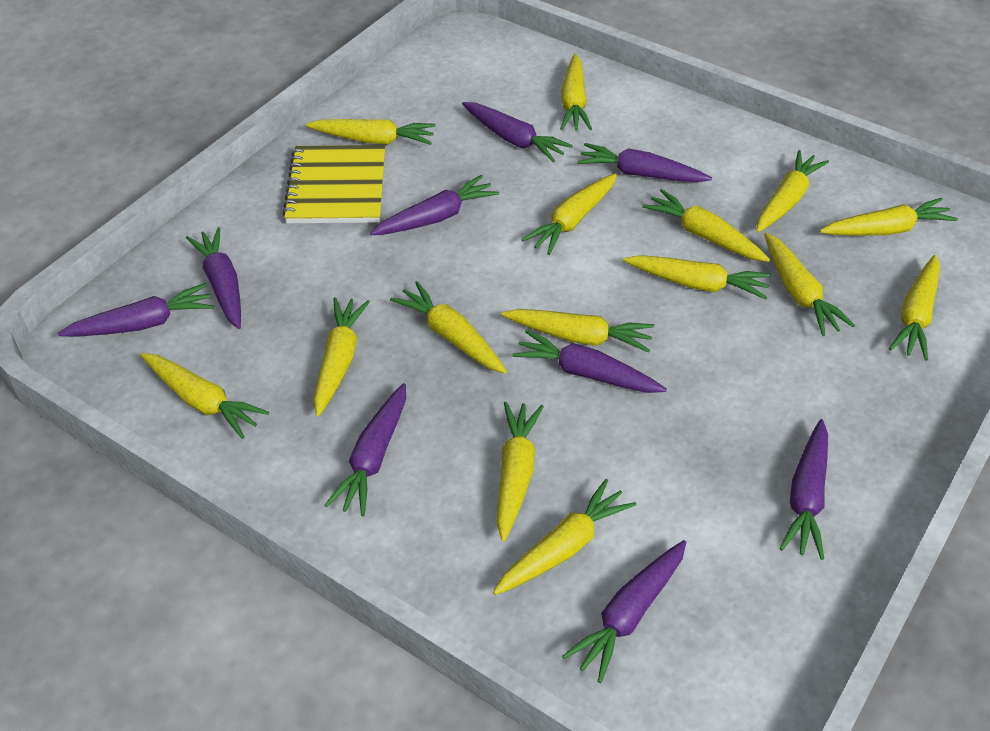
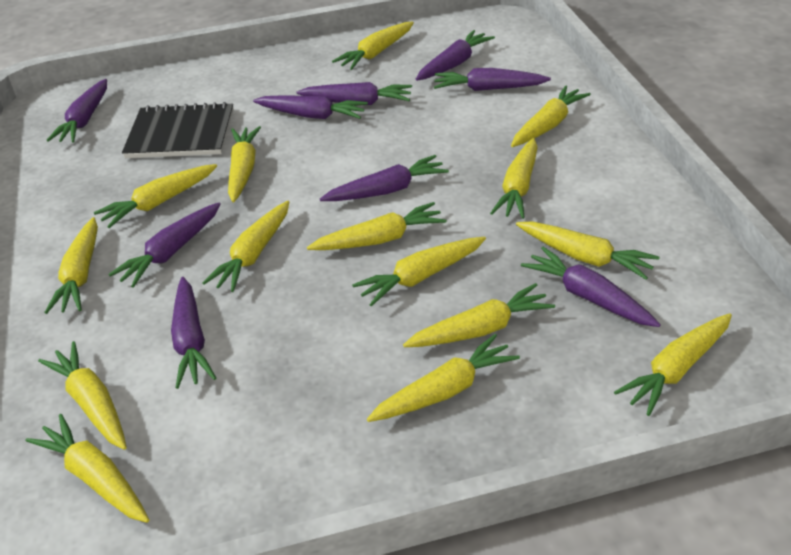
black notebook: none = 0 -> [122,102,234,158] = 1
yellow notebook: [282,145,385,223] = 1 -> none = 0

